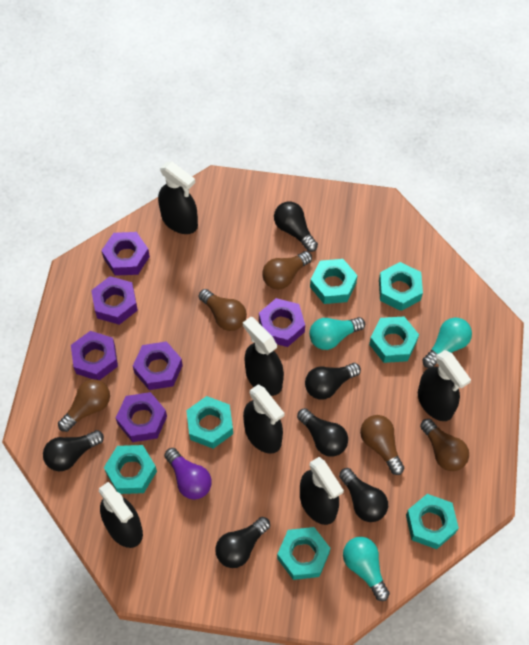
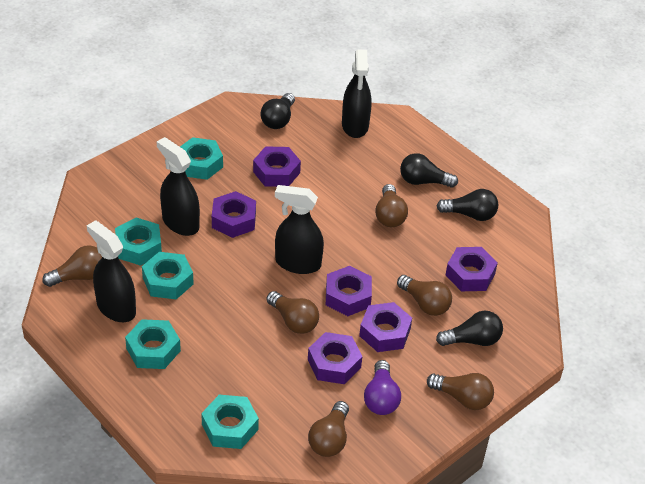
black light bulb: [43,430,104,472] [215,517,270,568] [274,202,318,252] [297,408,348,457] [305,363,361,400] [339,468,388,522] = 6 -> [261,93,295,129] [400,153,458,188] [436,311,503,346] [437,189,498,221] = 4
black spray bottle: [99,482,143,548] [158,162,198,234] [243,317,284,396] [243,384,285,454] [300,457,344,525] [418,350,471,421] = 6 -> [87,220,136,322] [157,137,200,236] [275,185,324,274] [342,49,372,138] = 4
brown light bulb: [58,379,110,432] [199,289,247,331] [262,251,312,290] [360,415,404,475] [420,419,469,471] = 5 -> [42,245,102,287] [266,291,319,334] [308,401,349,457] [375,184,408,227] [397,275,452,316] [427,373,494,410] = 6
turquoise light bulb: [309,317,365,350] [343,537,390,601] [422,318,472,368] = 3 -> none = 0
turquoise nut: [104,445,157,494] [186,396,233,449] [277,527,330,580] [310,259,358,304] [369,316,419,363] [379,262,423,311] [406,494,459,549] = 7 -> [115,217,162,266] [125,319,181,369] [142,252,194,299] [180,137,223,180] [201,395,259,449] = 5

